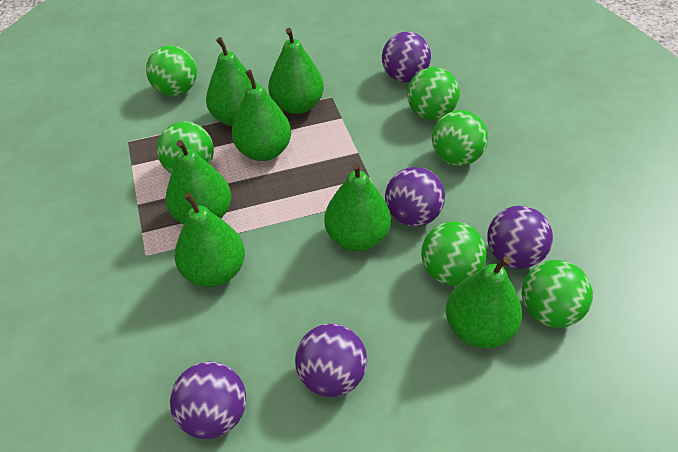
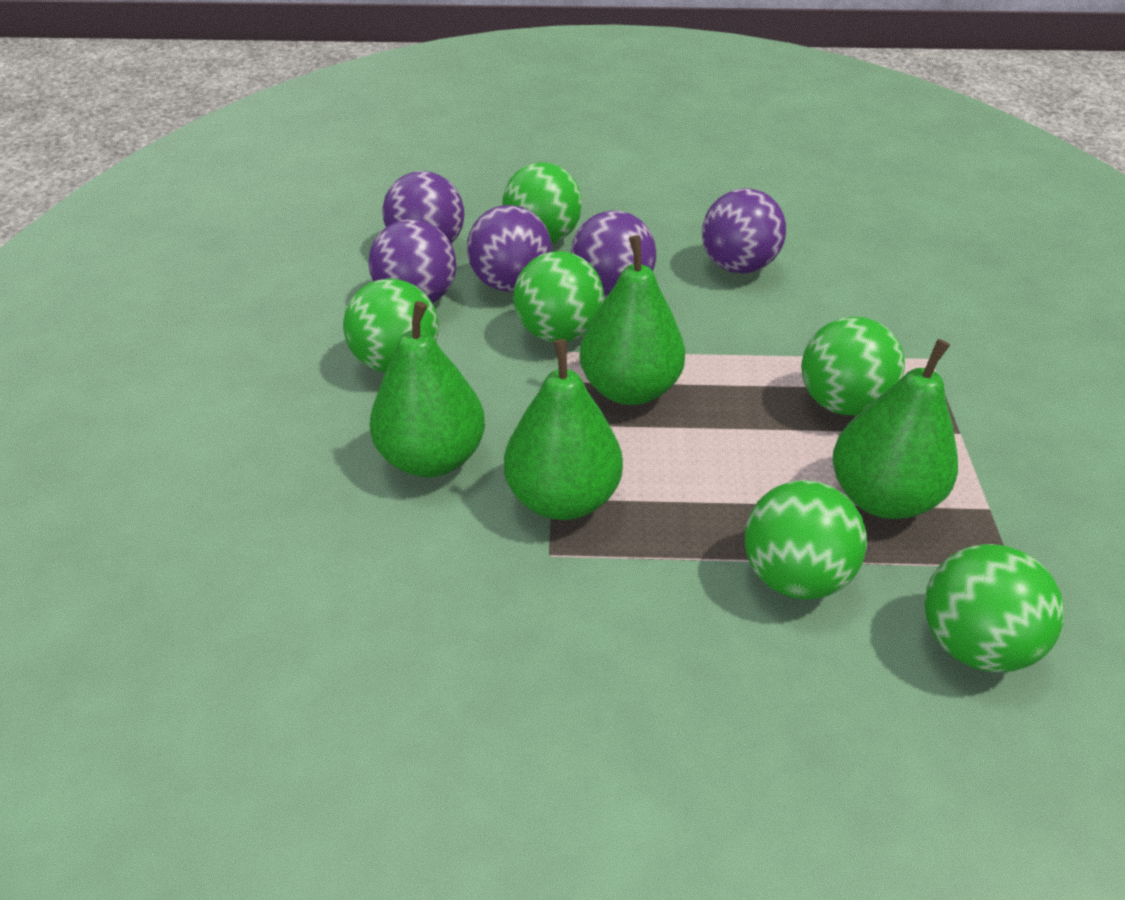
green pear: [166,140,231,225] [174,193,245,287] [206,37,258,126] [232,69,291,161] [268,28,324,114] [324,162,391,251] [446,256,522,348] = 7 -> [370,301,485,477] [504,339,623,520] [580,235,685,405] [833,339,958,519] = 4

